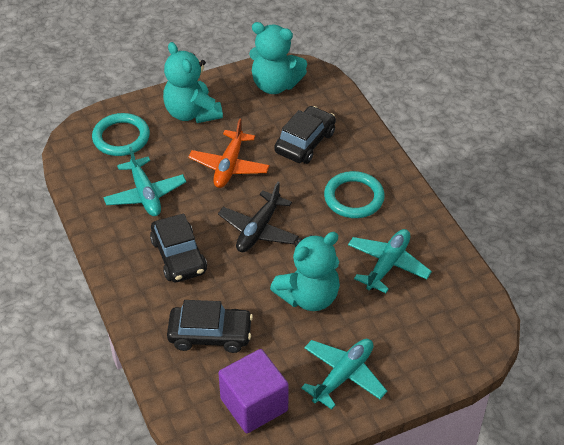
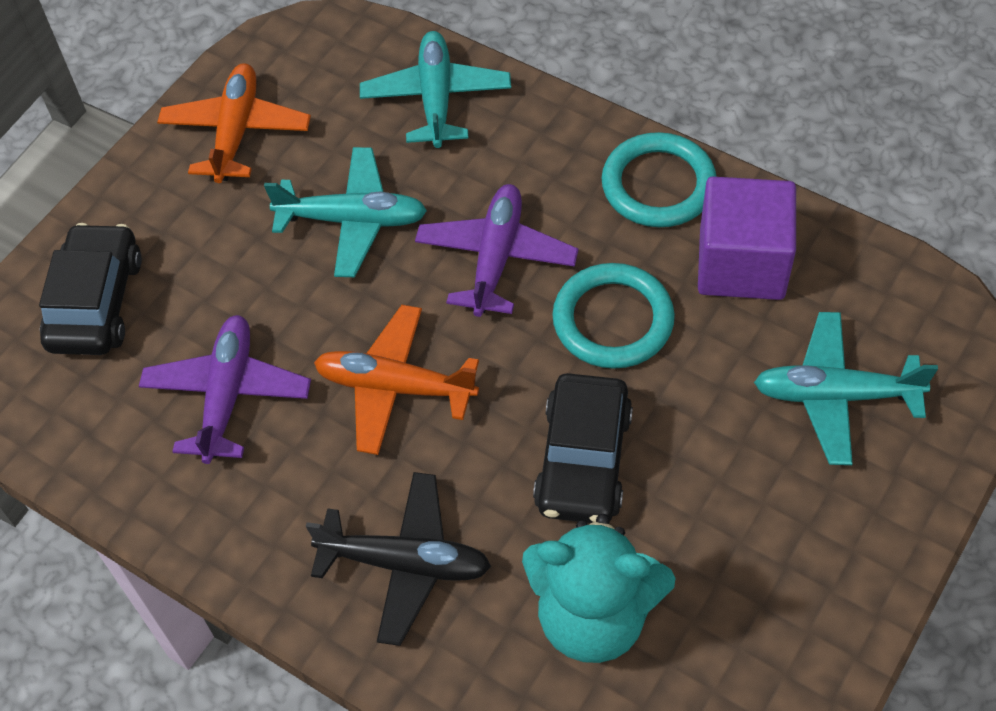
black car: [150,214,207,282] [167,300,253,353] [274,106,336,164] = 3 -> [39,223,142,355] [533,373,633,523] = 2
orange plane: [188,118,269,188] = 1 -> [157,63,311,183] [314,305,479,455] = 2
purple plane: none = 0 -> [139,315,311,464] [415,184,579,317] = 2
turquoise teddy bear: [163,42,223,123] [249,22,307,94] [270,232,340,311] = 3 -> [522,514,675,663] = 1

